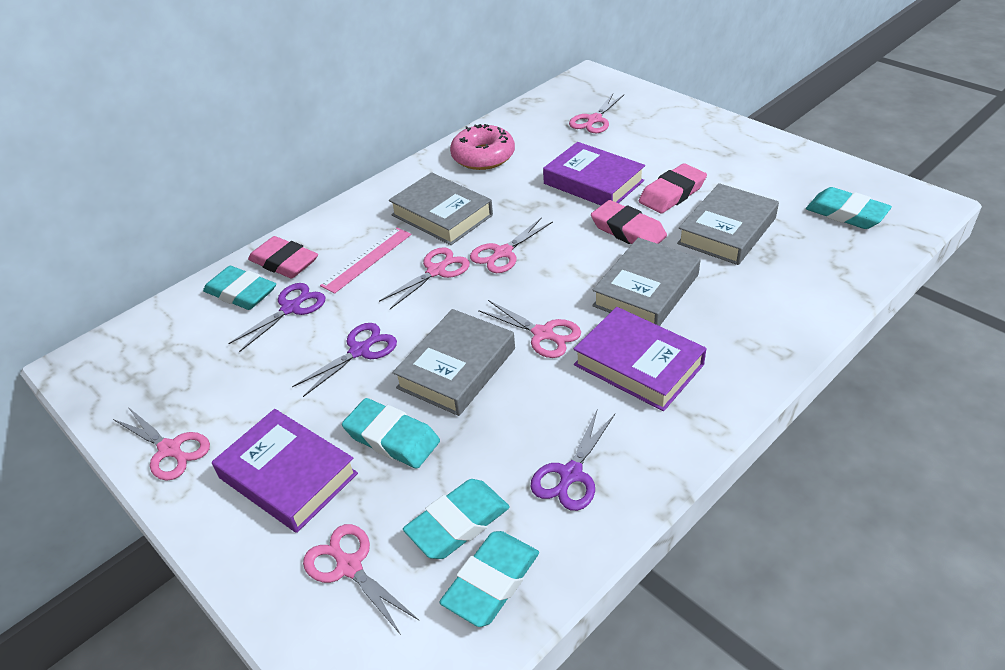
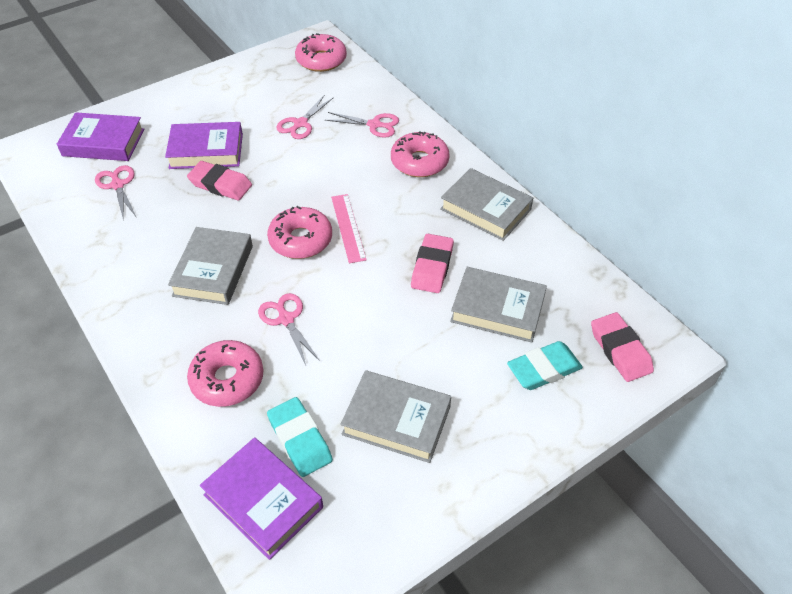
pink donut: [450,124,515,170] = 1 -> [187,340,263,407] [267,206,332,259] [295,33,347,72] [391,131,450,177] = 4
pink scissors: [113,407,210,481] [303,524,420,635] [379,247,470,309] [470,217,553,273] [478,300,581,358] [569,94,624,133] = 6 -> [95,165,137,221] [258,293,320,365] [276,96,334,139] [325,112,399,138] = 4
purple scissors: [228,283,326,352] [292,323,397,397] [531,408,615,511] = 3 -> none = 0
turquoise eraser: [203,266,276,310] [342,398,440,469] [403,479,510,559] [440,531,539,627] [806,187,892,229] = 5 -> [267,397,333,477] [507,341,583,390] = 2

